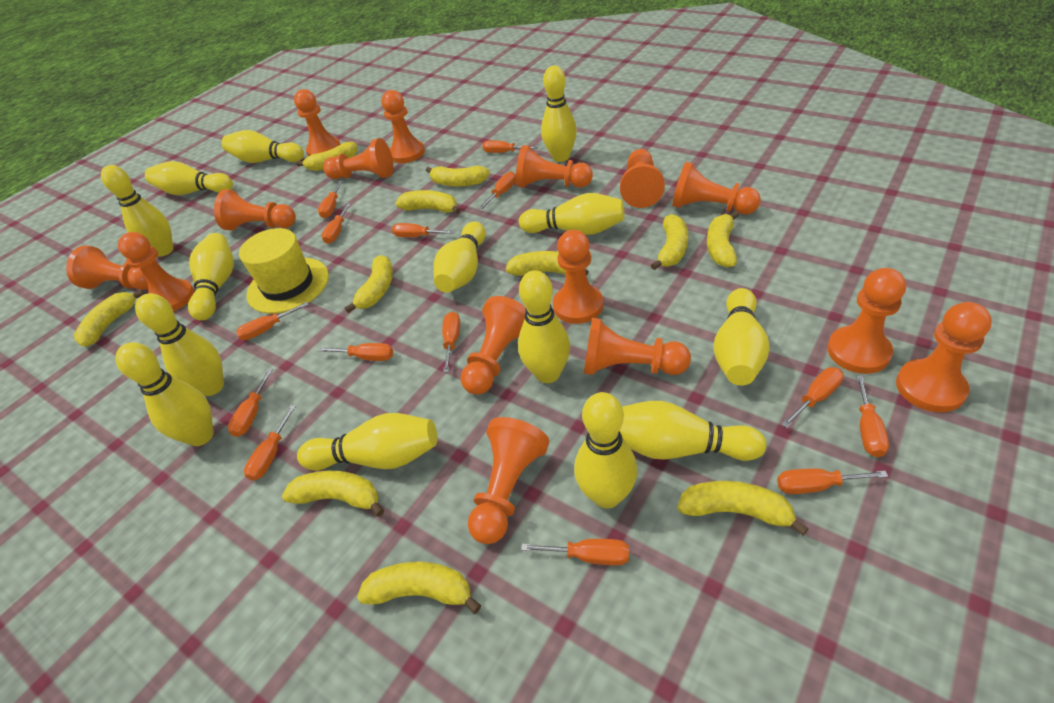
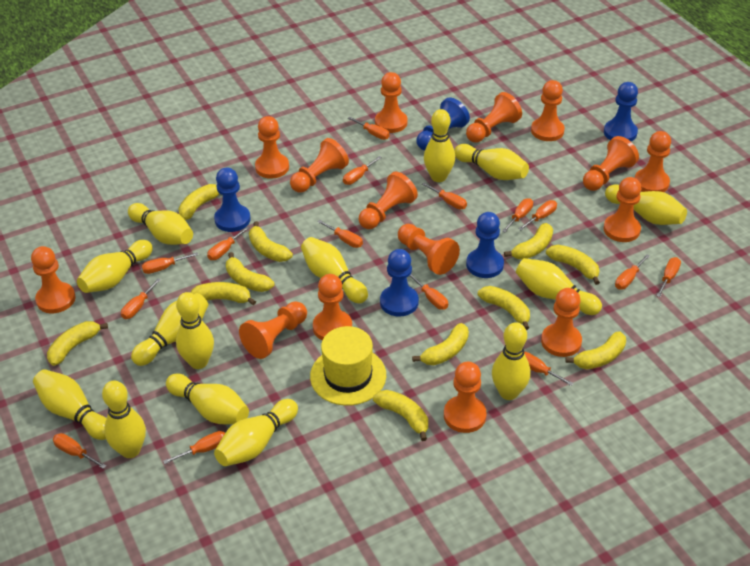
blue pawn: none = 0 -> [214,168,251,232] [380,249,419,317] [416,98,470,150] [466,212,504,278] [604,82,638,141] = 5
orange screwdriver: [228,369,273,437] [236,302,309,340] [244,405,296,481] [318,181,343,218] [318,343,393,361] [321,203,351,244] [392,223,455,237] [442,312,460,373] [479,172,516,209] [482,140,538,153] [521,539,629,566] [777,468,888,494] [781,367,844,428] [856,375,889,457] = 14 -> [53,433,106,469] [121,278,161,319] [142,252,198,274] [163,431,225,464] [207,226,250,260] [317,220,363,248] [343,156,382,185] [348,117,390,140] [409,274,448,310] [422,183,467,210] [502,198,533,232] [518,200,557,230] [524,351,573,386] [615,254,650,289] [656,257,681,297] = 15

